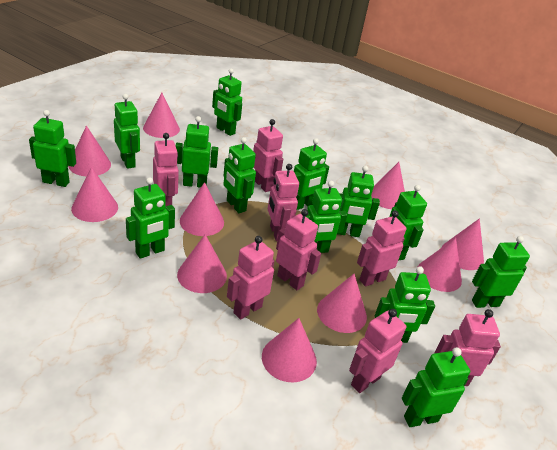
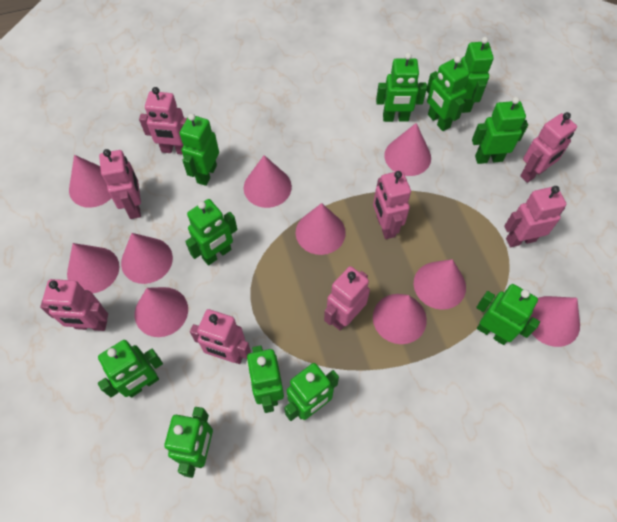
green robot: [29,110,76,187] [114,94,140,169] [126,177,175,259] [176,116,218,188] [212,69,242,136] [223,137,256,213] [294,138,329,210] [305,181,348,253] [337,166,380,237] [375,266,435,343] [389,185,427,261] [402,347,470,427] [472,236,530,308] = 13 -> [98,340,163,398] [164,407,213,478] [179,113,219,186] [185,199,237,265] [246,346,284,413] [284,363,339,421] [376,53,427,122] [426,56,469,131] [460,37,494,113] [472,97,528,164] [476,284,540,345] = 11

